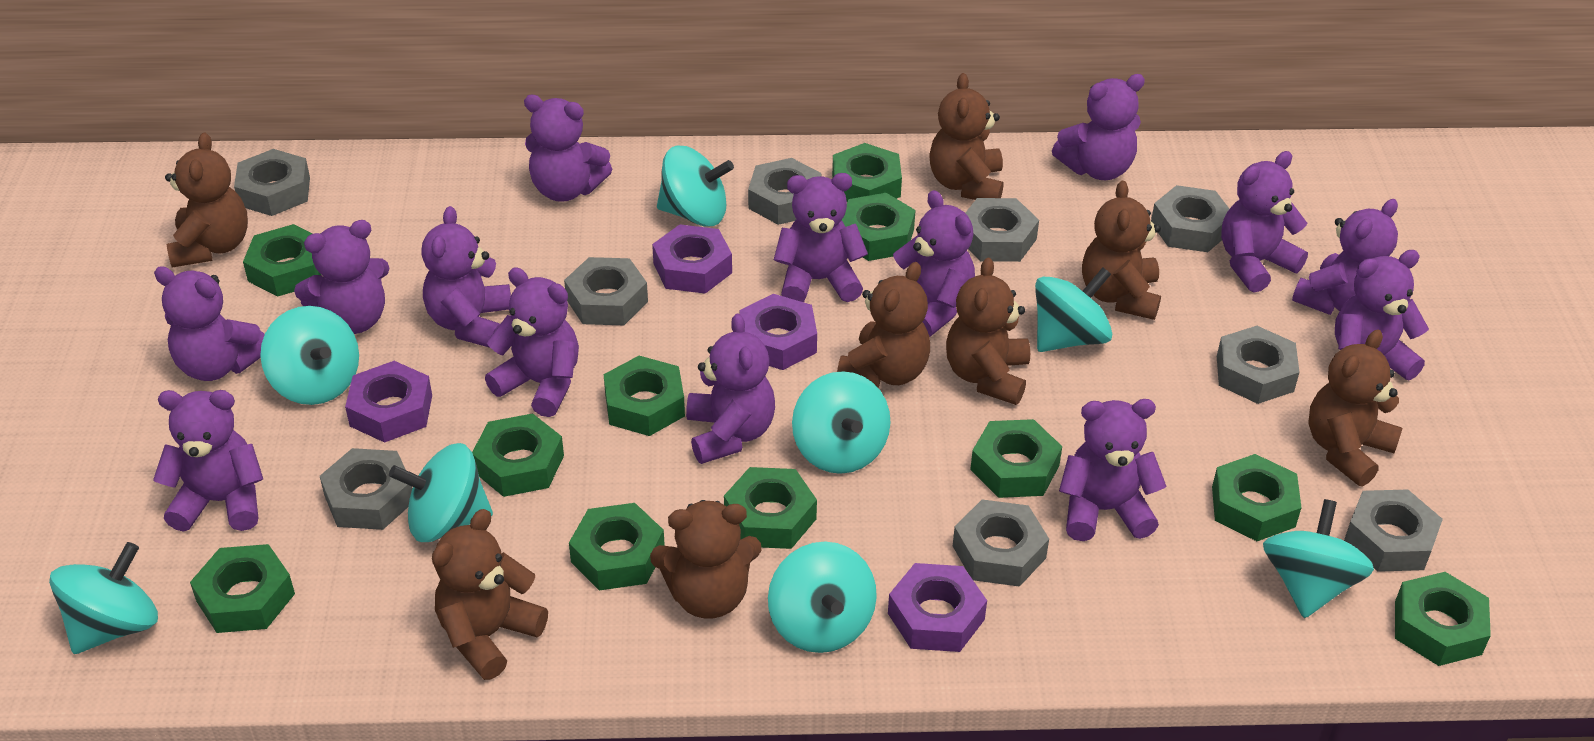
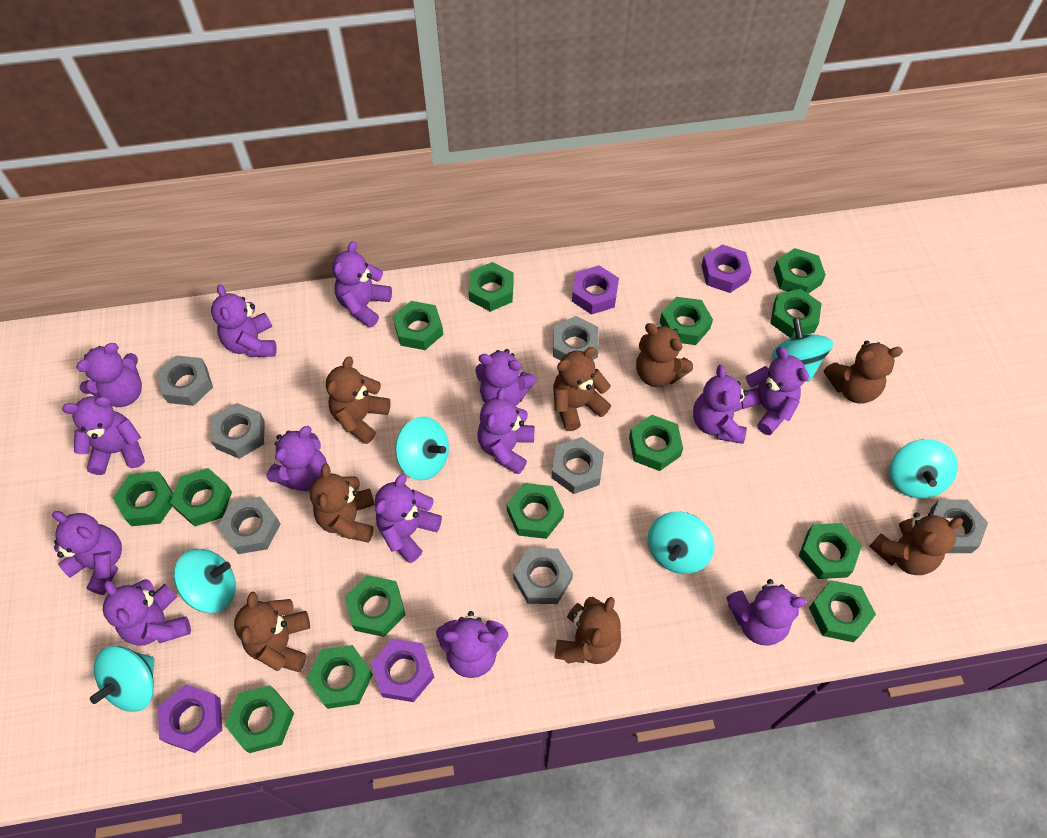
green nut: [190,544,295,633] [243,224,321,297] [472,413,564,497] [569,503,665,590] [604,356,685,436] [724,467,817,549] [832,143,902,202] [842,193,916,261] [970,419,1062,498] [1212,454,1302,541] [1395,572,1491,666] = 11 -> [113,471,173,526] [170,468,232,527] [225,685,294,753] [307,645,373,709] [345,575,406,637] [393,301,443,350] [469,262,514,312] [507,483,564,539] [629,415,683,471] [660,297,713,345] [770,289,822,338] [773,248,826,294] [799,523,862,579] [809,580,876,642] = 14
grey nut: [234,149,310,216] [320,448,412,530] [564,257,648,325] [748,158,821,225] [953,499,1049,587] [965,198,1039,262] [1151,185,1229,252] [1217,326,1300,404] [1344,489,1443,572] = 9 -> [156,355,213,406] [211,403,265,459] [218,497,280,554] [513,548,573,604] [552,437,604,494] [553,316,599,361] [930,500,988,553] = 7
turquoise spinning top: [49,542,158,654] [260,306,359,405] [389,443,493,542] [657,146,734,226] [768,542,877,653] [792,371,891,474] [1035,267,1113,352] [1263,499,1374,618] = 8 -> [90,646,154,712] [174,549,236,613] [395,417,449,480] [648,511,715,574] [772,318,833,382] [890,439,958,499] = 6

